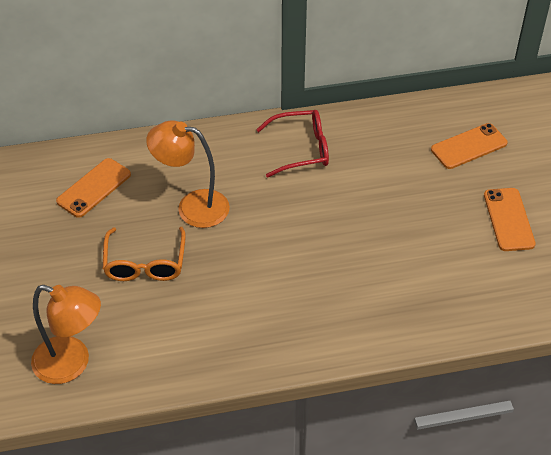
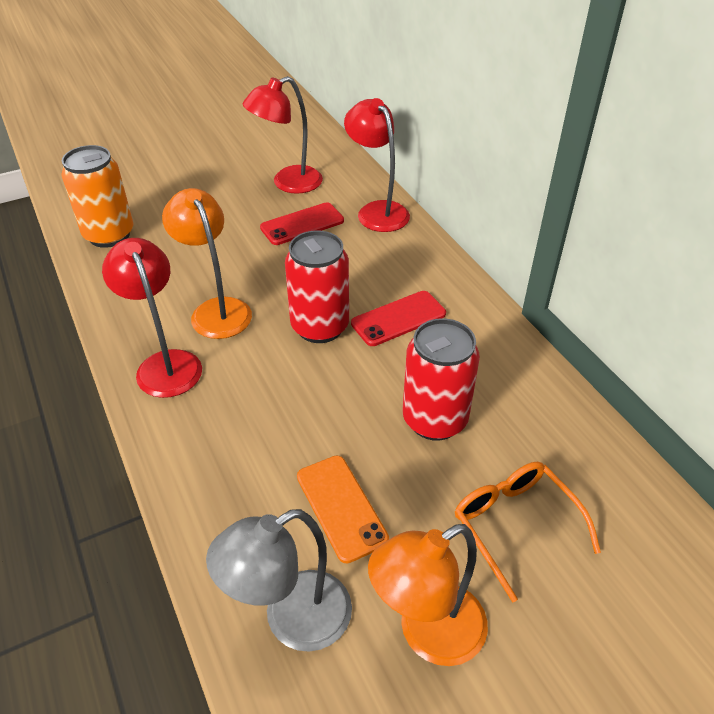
grey lamp: none = 0 -> [206,509,352,652] = 1
orange can: none = 0 -> [61,145,133,248] = 1
orange phone: [56,158,131,218] [431,123,508,169] [484,188,536,251] = 3 -> [297,455,389,563] = 1
red can: none = 0 -> [285,231,349,343] [403,318,480,441] = 2
red glasses: [256,110,329,178] = 1 -> none = 0
red lamp: none = 0 -> [102,238,202,398] [243,76,323,194] [344,98,410,232] = 3
red phone: none = 0 -> [260,202,344,245] [351,291,446,346] = 2

